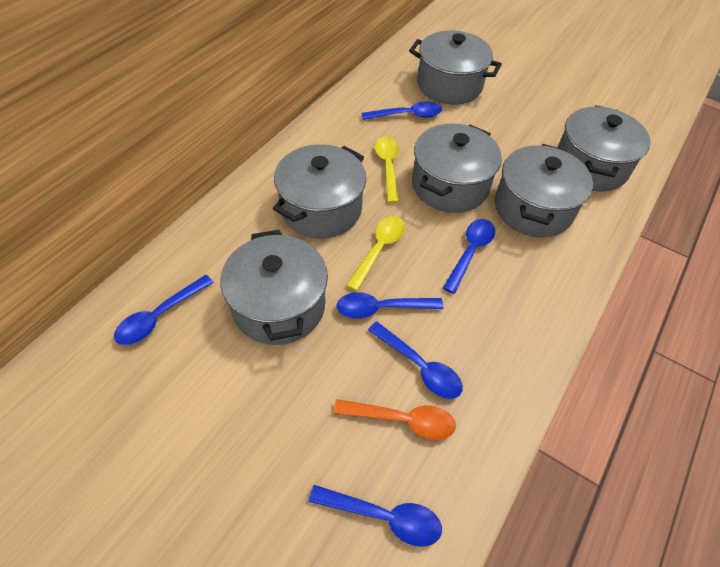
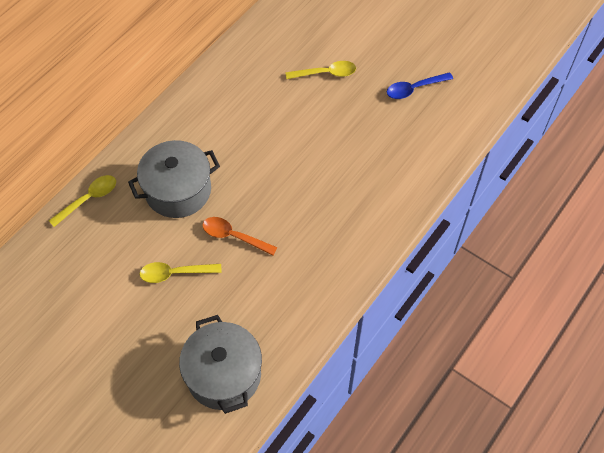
blue spoon: [114,275,214,345] [309,485,442,547] [337,292,443,318] [361,102,442,120] [368,321,463,399] [443,219,495,294] = 6 -> [387,72,453,99] = 1
grey pot: [221,230,328,345] [273,144,366,238] [409,31,502,104] [412,124,502,213] [495,144,593,238] [557,105,651,192] = 6 -> [128,140,220,218] [179,315,262,414] = 2
yellow spoon: [346,216,405,291] [375,137,399,203] = 2 -> [49,175,116,227] [140,262,222,283] [285,61,356,79] = 3

